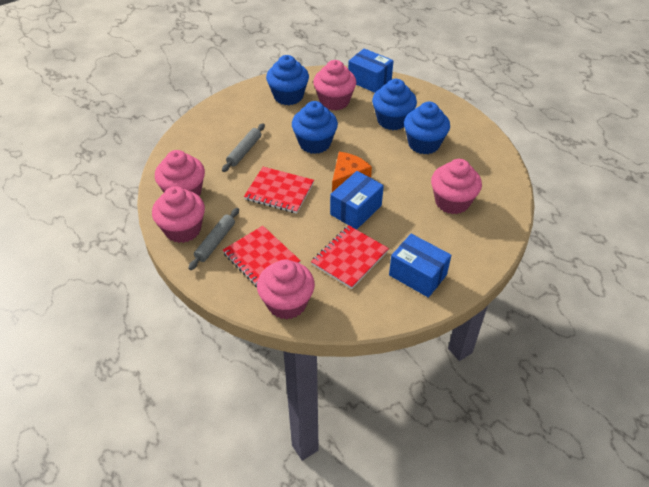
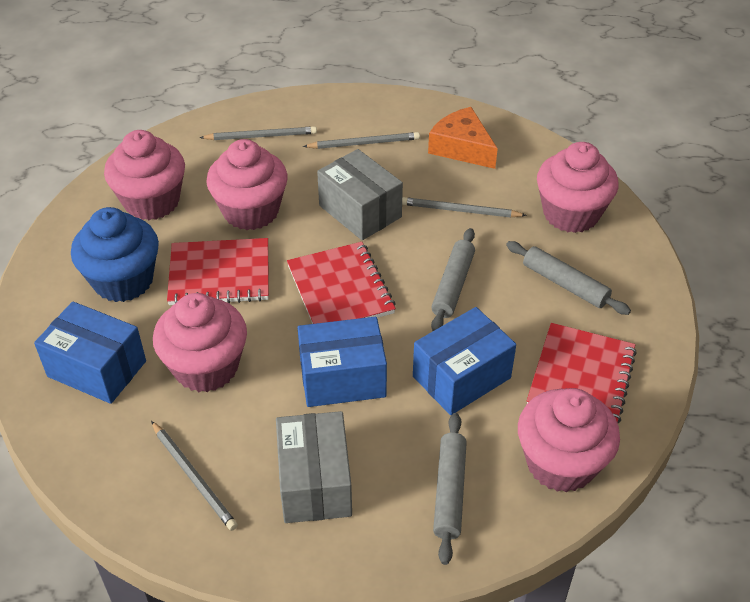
blue cupcake: [266,55,309,105] [292,101,338,154] [372,79,417,130] [404,102,450,154] = 4 -> [71,207,159,302] = 1
grey box: none = 0 -> [276,411,352,523] [317,149,403,240] = 2
grey pencil: none = 0 -> [151,421,238,531] [199,126,317,140] [303,132,420,149] [402,197,527,218] = 4
grey rolling pin: [188,208,239,270] [222,123,265,172] = 2 -> [431,228,475,331] [433,413,467,565] [506,241,631,315] = 3

